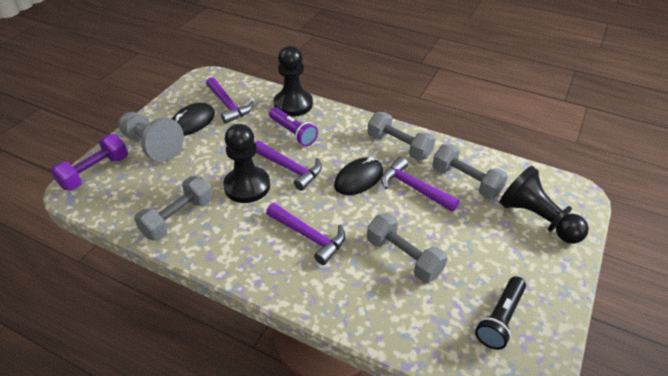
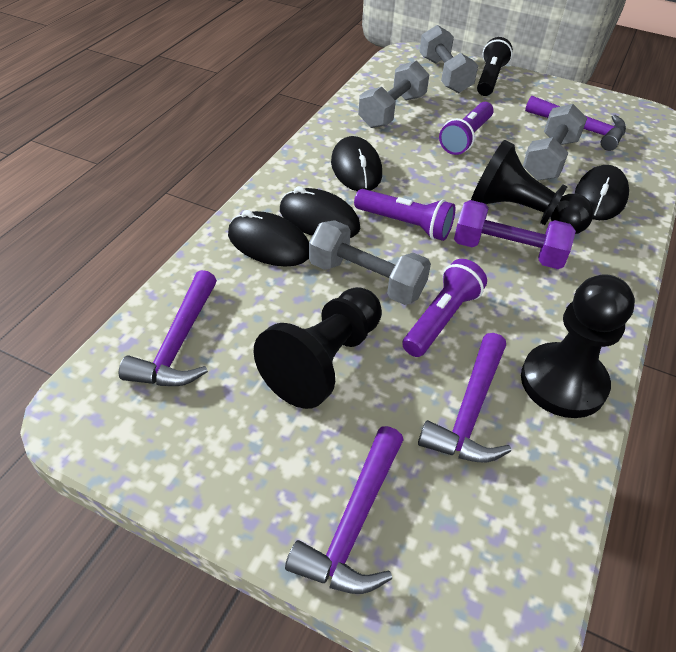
black mouse: [172,103,215,136] [334,156,383,195] = 2 -> [228,210,309,267] [280,186,361,238] [331,136,382,191] [575,165,629,220] = 4
grey pawn: [118,112,184,162] = 1 -> none = 0
purple flashlight: [269,107,318,146] = 1 -> [354,189,455,241] [402,259,487,357] [439,102,494,155] = 3

